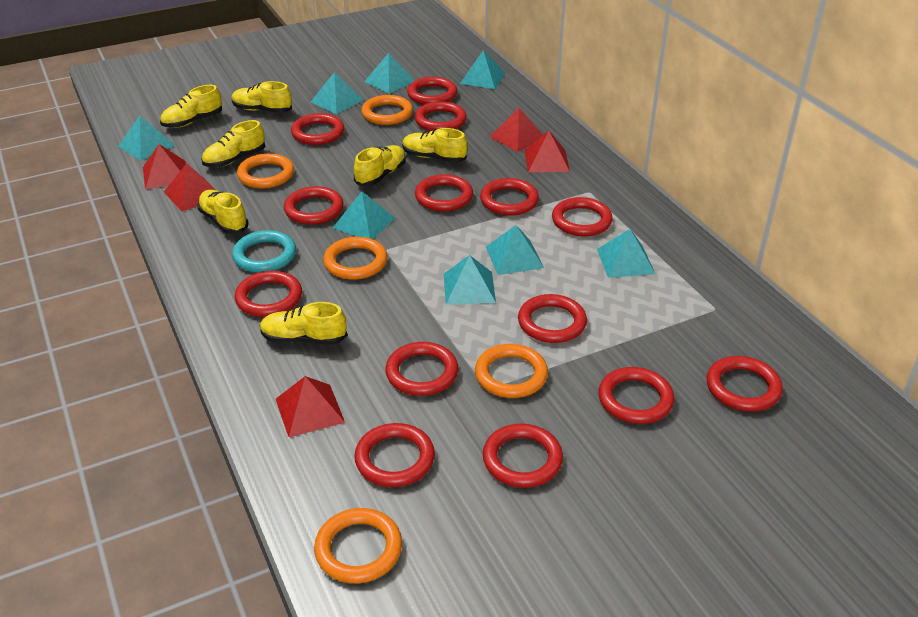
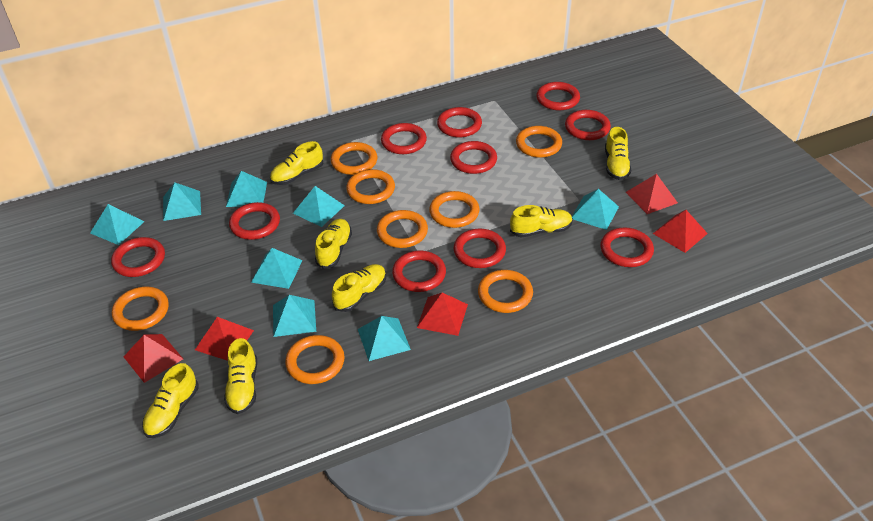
orange ring: [237,153,294,189] [314,508,402,583] [323,237,387,280] [361,95,413,125] [475,344,548,398] = 5 -> [112,287,169,331] [285,335,345,384] [331,142,377,175] [346,169,395,204] [377,210,428,248] [429,191,480,228] [478,270,533,313] [516,126,562,158] = 8
red ring: [235,271,302,317] [284,186,344,225] [291,113,344,145] [354,423,435,487] [385,342,458,396] [407,77,457,105] [414,101,467,131] [415,174,473,211] [480,178,539,215] [483,424,563,488] [518,294,587,343] [552,197,613,236] [598,367,674,424] [706,356,783,412] = 14 -> [111,237,165,277] [229,202,280,240] [381,123,427,154] [392,251,446,292] [437,107,482,137] [450,141,497,174] [454,229,506,268] [536,82,580,110] [565,110,611,140] [601,228,654,267] = 10
turquoise ring: [232,230,296,273] = 1 -> none = 0

